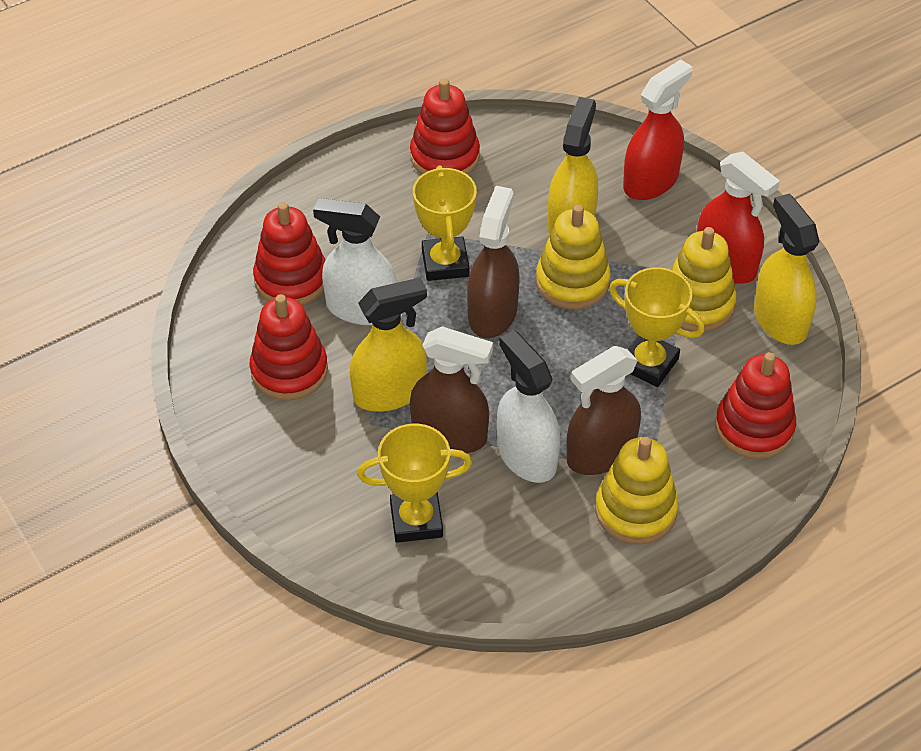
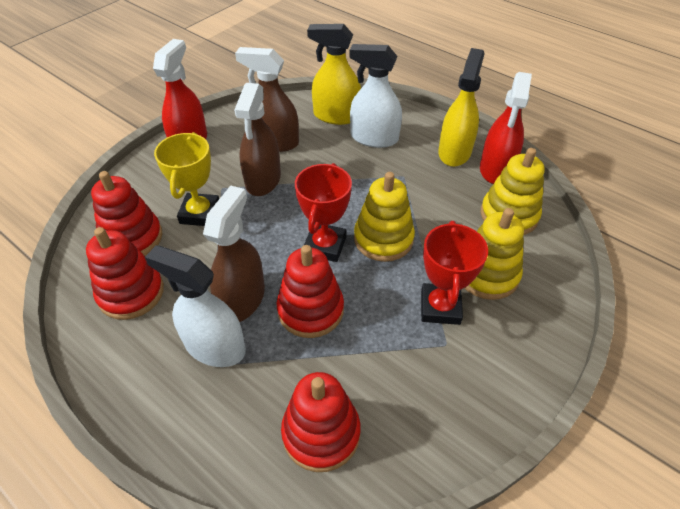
red trophy: none = 0 -> [295,163,352,262] [421,221,488,325] = 2
yellow spray bottle: [350,278,427,412] [548,97,598,234] [754,194,819,345] = 3 -> [307,24,361,125] [438,48,485,167] = 2
yellow trophy: [357,424,472,543] [413,165,477,281] [609,267,705,387] = 3 -> [154,132,219,226] = 1

